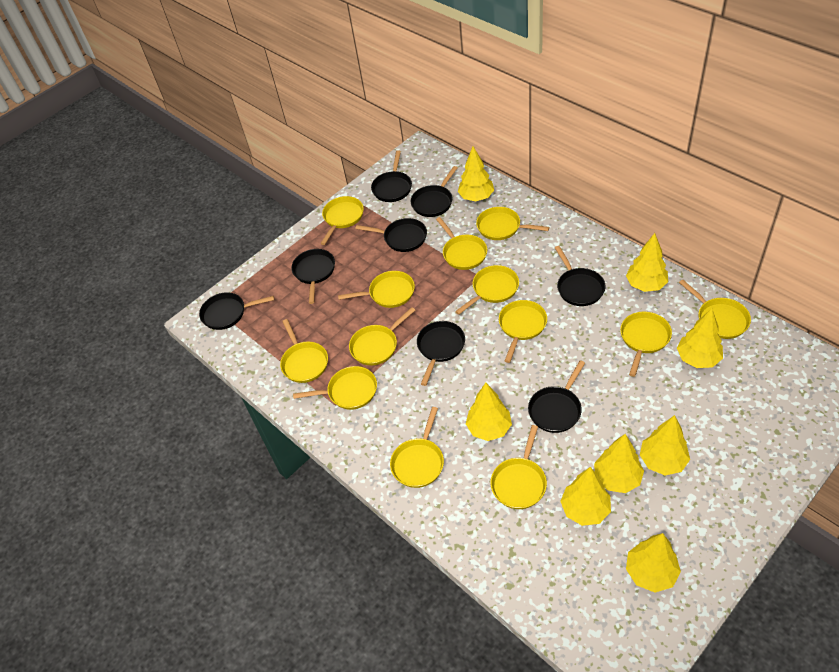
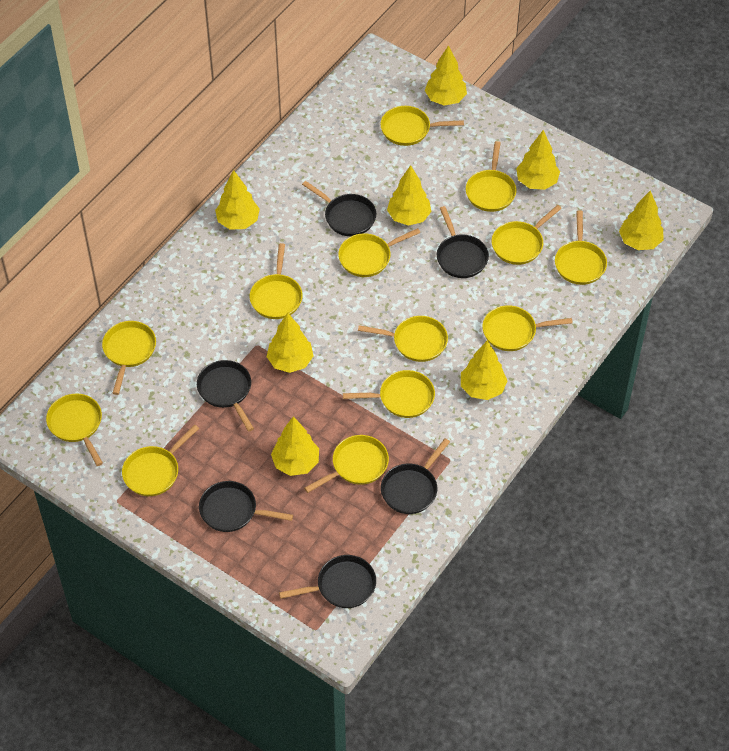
black pan: [199,292,274,330] [291,249,335,304] [355,218,427,252] [371,150,412,202] [410,166,457,217] [417,321,465,386] [528,361,585,433] [555,246,605,306] = 8 -> [197,360,254,432] [199,481,293,532] [279,555,376,608] [302,181,376,236] [381,438,450,514] [437,206,489,278] = 6

